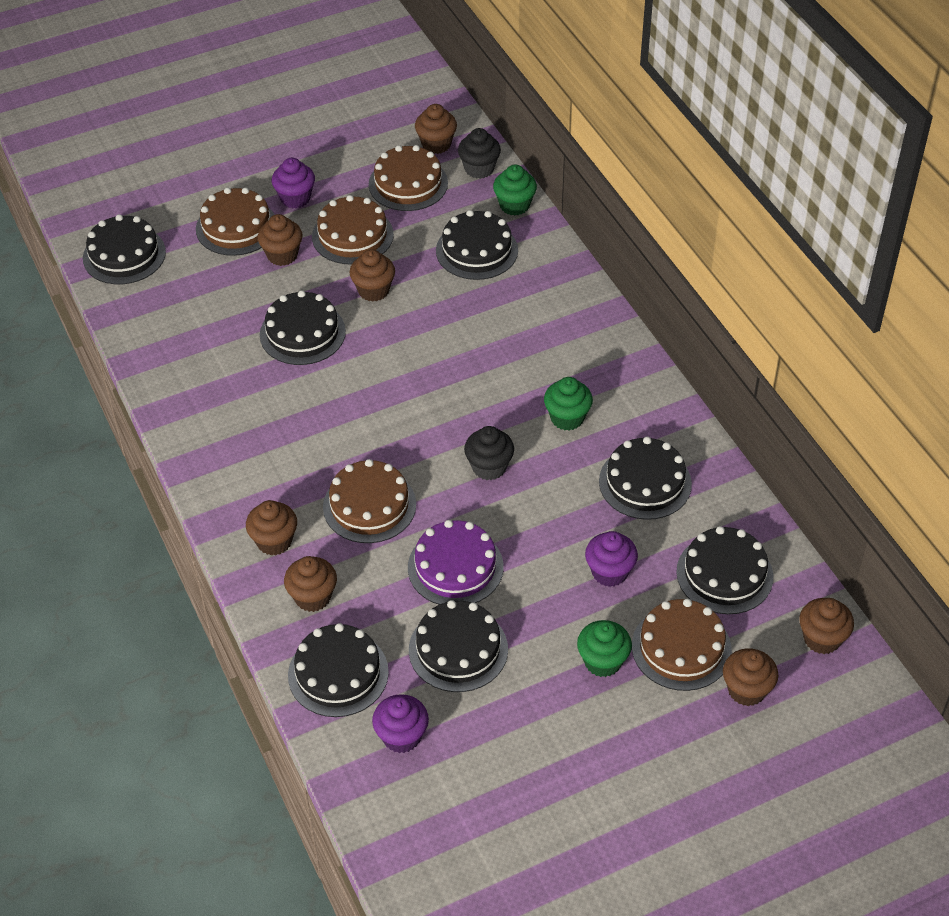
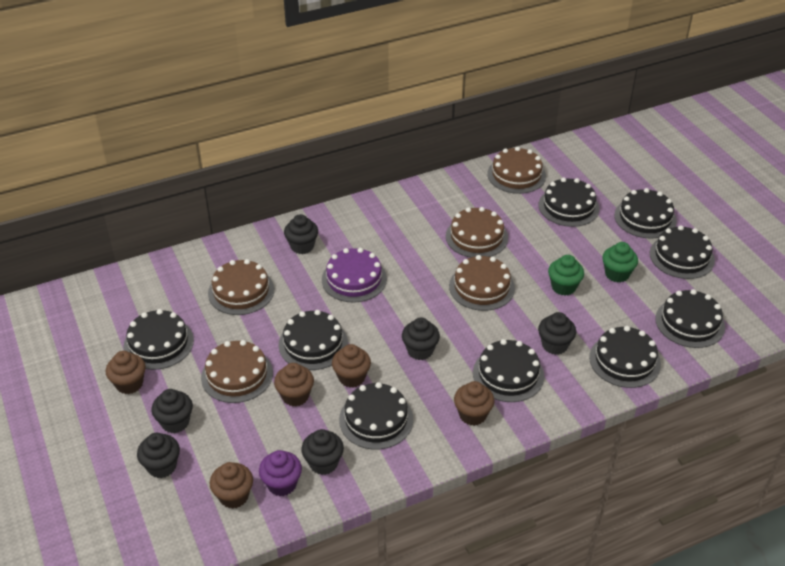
black cake: [83,214,166,284] [260,290,346,365] [288,623,389,717] [409,600,508,692] [436,210,518,280] [599,437,692,520] [676,526,773,614] = 7 -> [123,309,194,370] [278,310,348,370] [339,382,413,450] [473,339,544,402] [539,177,599,227] [589,326,661,388] [614,188,677,239] [650,225,715,279] [655,289,725,348] = 9
black cupcake: [458,128,501,179] [464,426,514,480] = 2 -> [137,433,180,478] [152,389,193,433] [284,214,318,254] [301,429,344,475] [402,318,440,360] [538,312,576,355] = 6
brown cupcake: [246,500,297,556] [258,214,303,266] [284,556,337,612] [349,249,395,302] [415,104,457,154] [723,648,778,706] [799,598,854,654] = 7 -> [106,351,146,394] [210,462,253,509] [274,363,314,407] [332,344,371,388] [454,381,494,426] = 5
green cupcake: [493,164,537,216] [544,377,593,431] [577,620,632,677] = 3 -> [548,255,584,296] [602,242,638,283] = 2
purple cupcake: [272,158,315,209] [372,694,429,753] [585,531,638,587] = 3 -> [259,450,302,496] = 1

